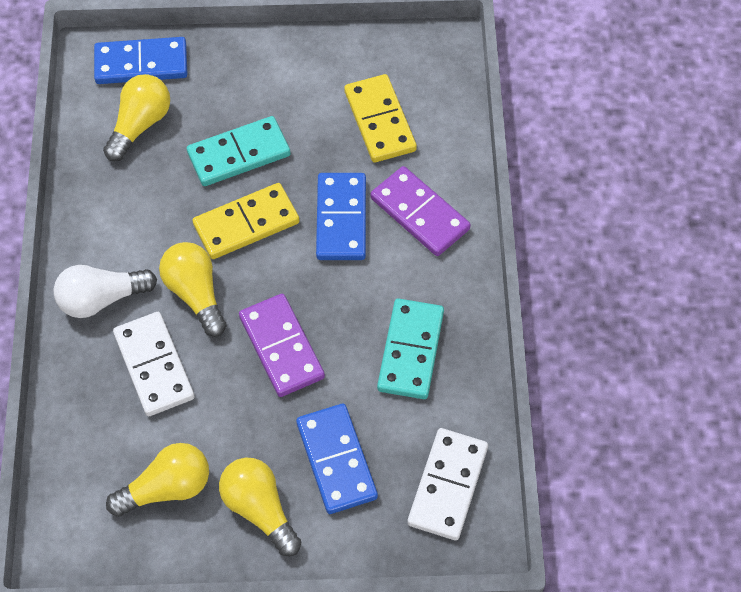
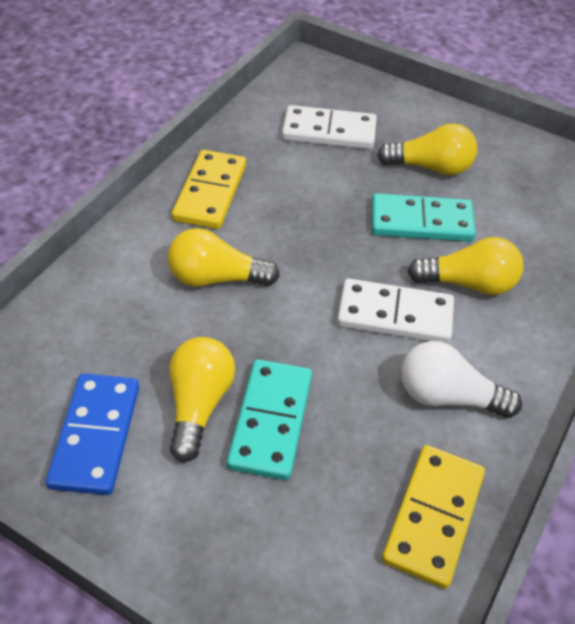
blue domino: [94,37,187,84] [296,404,378,514] [316,173,366,260] = 3 -> [46,373,139,495] = 1
purple domino: [239,294,325,397] [370,166,471,256] = 2 -> none = 0

